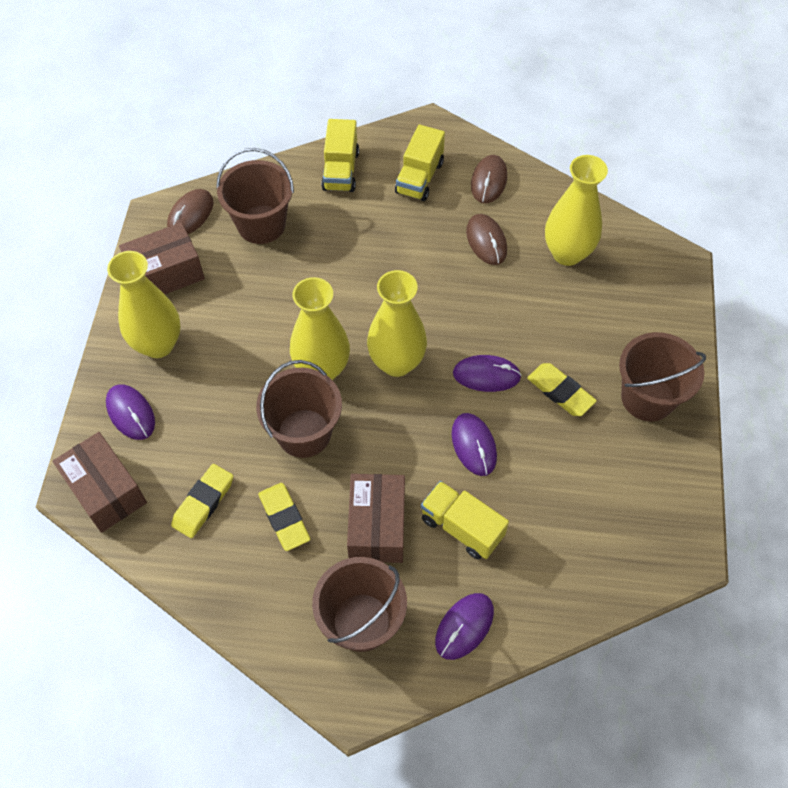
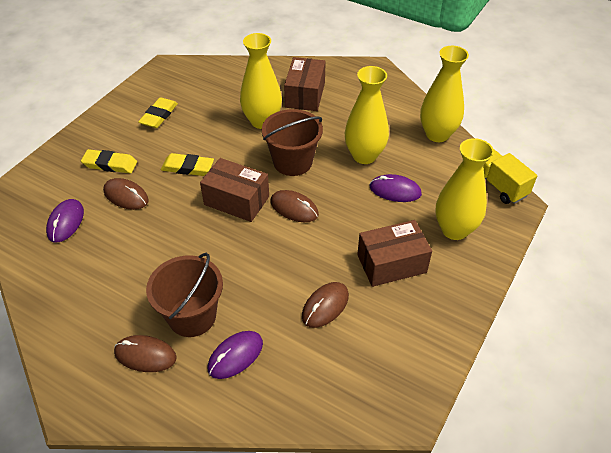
brown bucket: [216,148,294,244] [256,360,342,458] [312,557,407,652] [619,332,706,421] = 4 -> [146,253,223,337] [262,109,323,176] = 2
brown mouse: [167,189,213,234] [466,214,507,265] [471,155,507,203] = 3 -> [103,178,149,210] [114,335,177,372] [270,190,319,222] [302,282,349,328] = 4
purple mouse: [106,385,155,440] [435,593,494,660] [452,413,497,476] [453,355,522,392] = 4 -> [46,199,84,243] [208,331,263,379] [370,174,422,202] = 3
yellow truck: [321,119,359,192] [395,124,445,201] [421,481,509,560] = 3 -> [483,150,537,204] = 1

